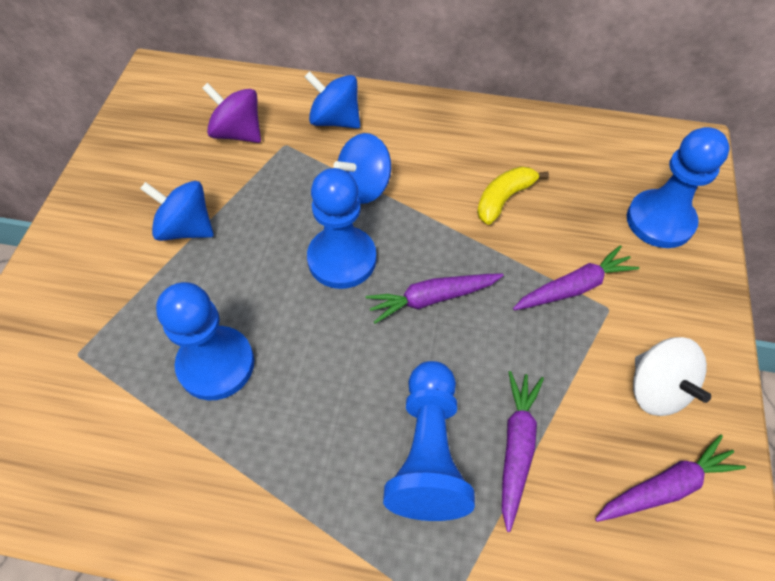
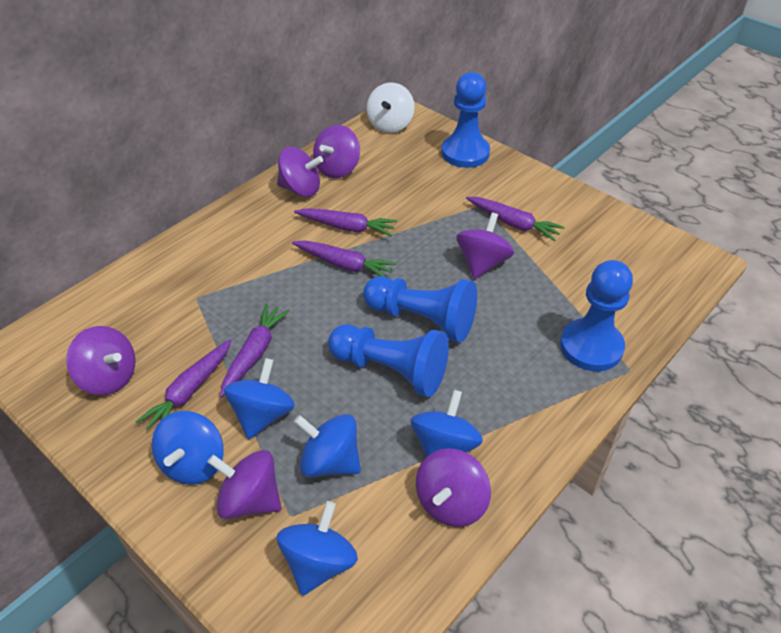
blue spinning top: [140,181,214,241] [304,71,360,129] [333,133,391,204] = 3 -> [152,411,224,485] [224,358,295,439] [277,501,358,596] [294,414,361,478] [411,390,483,457] = 5
purple carrot: [365,274,504,324] [502,371,544,532] [513,245,640,310] [595,434,746,522] = 4 -> [135,339,232,429] [220,304,290,397] [292,240,396,277] [294,208,397,236] [466,197,565,242] = 5
purple spinning top: [202,83,261,143] = 1 -> [66,326,135,395] [208,450,281,519] [277,147,323,197] [313,125,360,178] [416,448,491,527] [456,213,514,279] = 6
yellow banana: [477,166,549,225] = 1 -> none = 0

